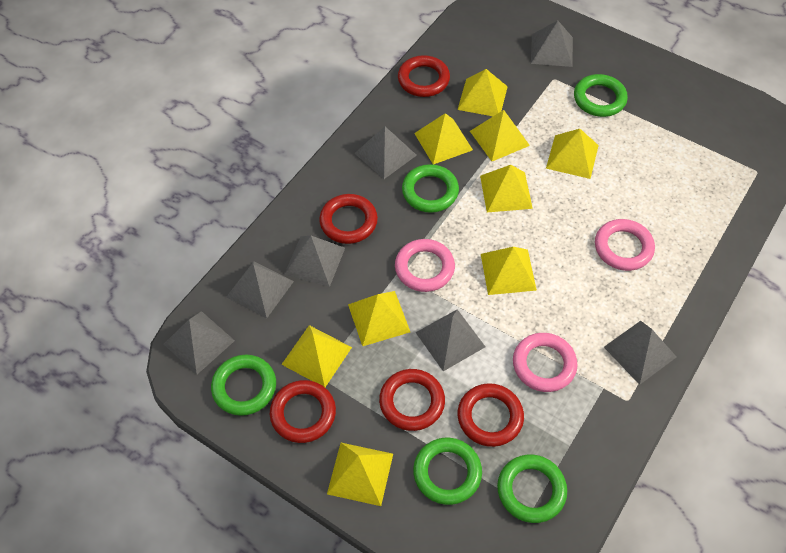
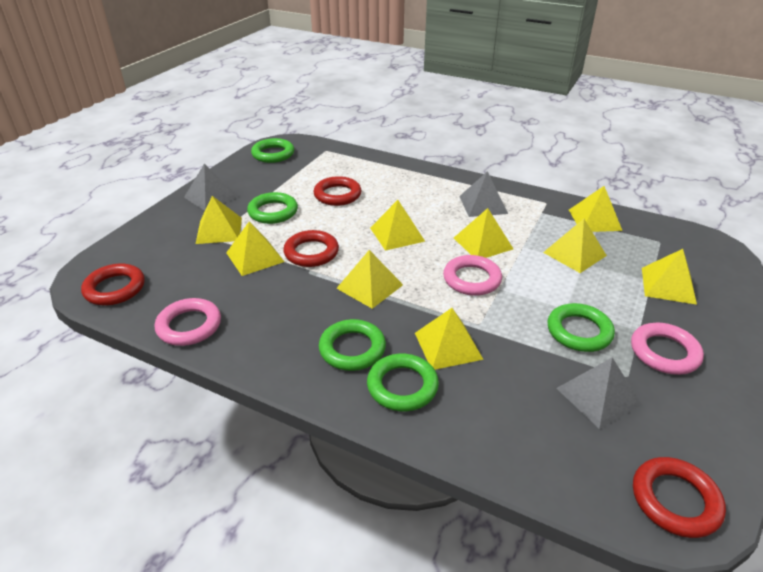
grey pyramid: [164,311,235,375] [226,261,294,318] [284,236,345,287] [354,126,417,179] [415,309,485,371] [531,21,573,67] [604,321,676,385] = 7 -> [184,164,239,211] [459,171,508,217] [556,357,642,429] = 3
red ring: [270,380,336,443] [319,194,378,244] [379,369,445,431] [398,55,450,97] [458,383,524,447] = 5 -> [81,263,145,305] [283,230,339,267] [314,176,361,206] [633,457,726,538] = 4

